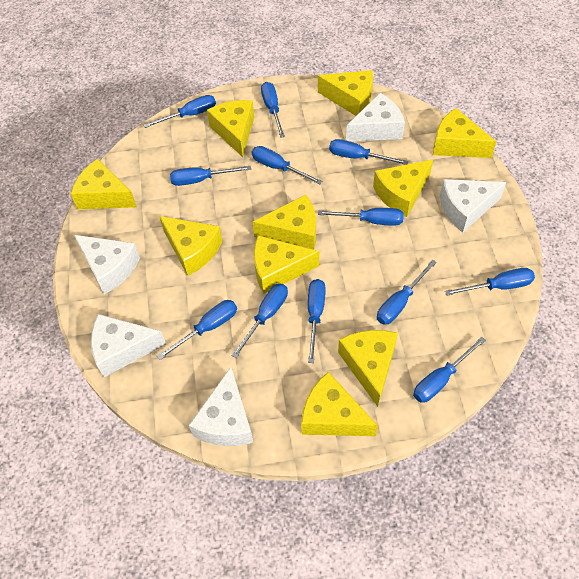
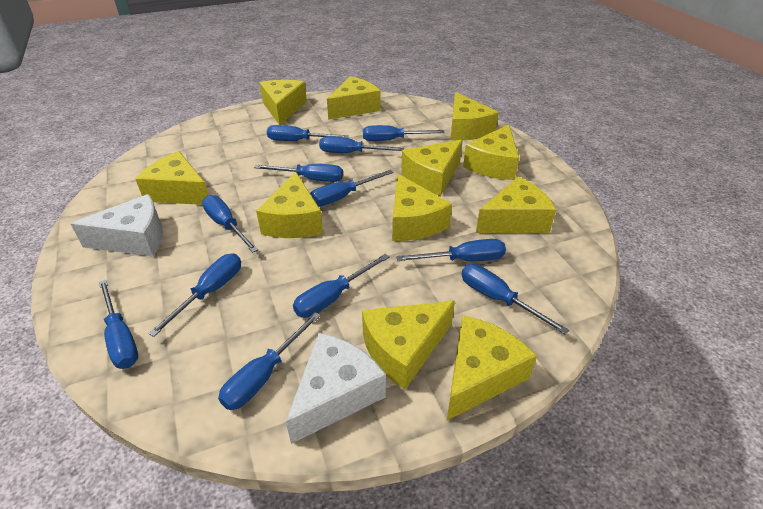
white cheese: [74,235,140,294] [91,314,166,377] [188,367,254,446] [346,93,405,141] [440,179,506,233] = 5 -> [71,194,163,256] [286,333,386,444] = 2
yellow cheese: [71,159,137,210] [159,216,222,276] [207,100,254,157] [252,195,316,250] [254,235,319,294] [301,372,378,436] [318,70,373,116] [338,330,398,407] [373,159,433,217] [433,108,496,158] = 10 -> [136,151,208,205] [256,172,323,238] [260,80,307,125] [327,76,380,120] [362,301,455,389] [392,174,452,241] [401,140,463,196] [447,315,537,420] [450,92,499,140] [463,124,519,180] [476,177,556,233] = 11

